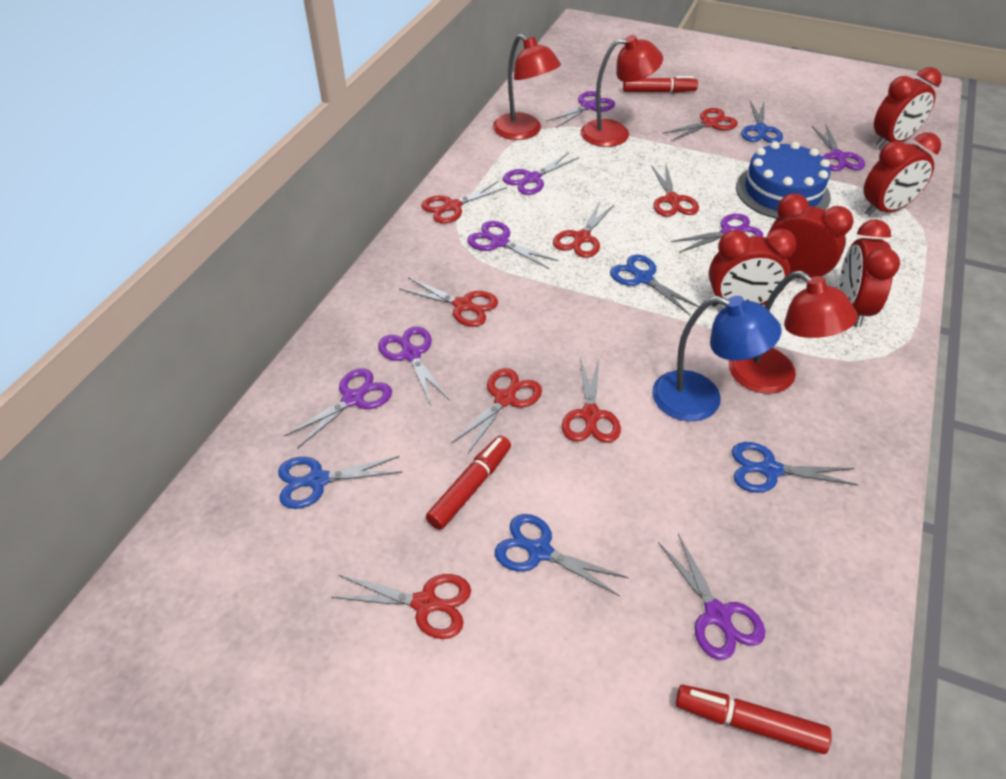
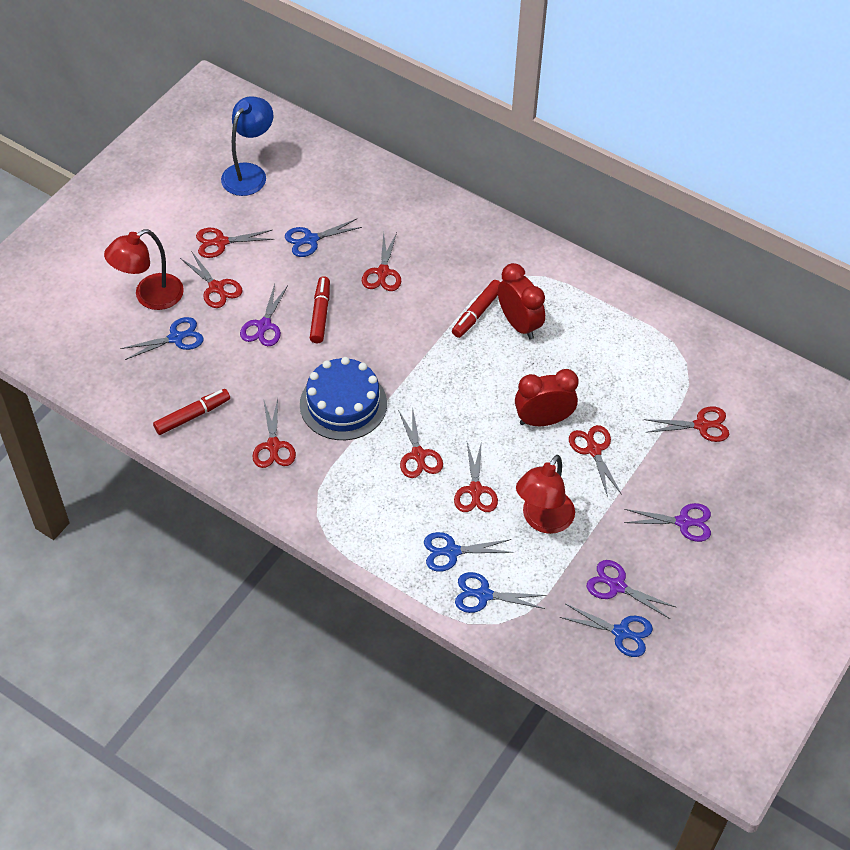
purple scissors: [284,368,392,449] [378,326,450,405] [467,221,558,269] [503,152,579,195] [547,91,615,128] [658,534,765,660] [671,214,763,253] [812,125,865,171] = 8 -> [240,284,288,346] [587,560,677,619] [624,503,711,542] = 3
red clock: [709,229,796,307] [767,194,854,279] [840,219,900,327] [863,132,941,216] [874,67,942,148] = 5 -> [498,263,545,339] [515,369,579,426] = 2
red lamp: [493,34,561,140] [581,35,663,147] [729,271,858,394] = 3 -> [104,229,184,310] [516,455,575,534] = 2

